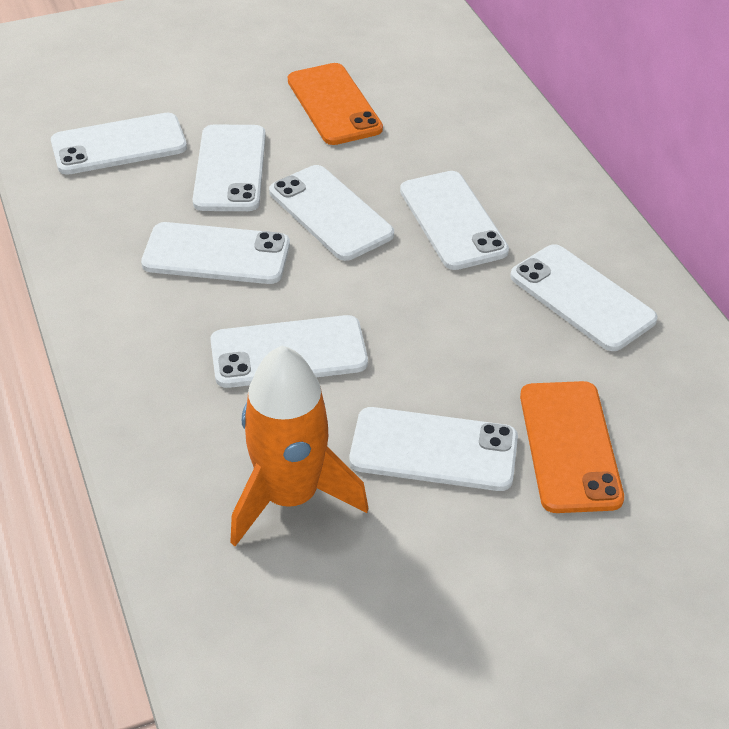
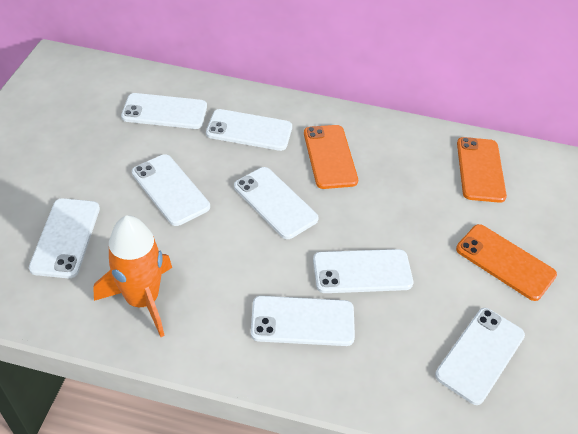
orange phone: [288,63,383,145] [520,381,624,513] = 2 -> [304,125,358,189] [456,224,557,301] [457,137,507,203] = 3

